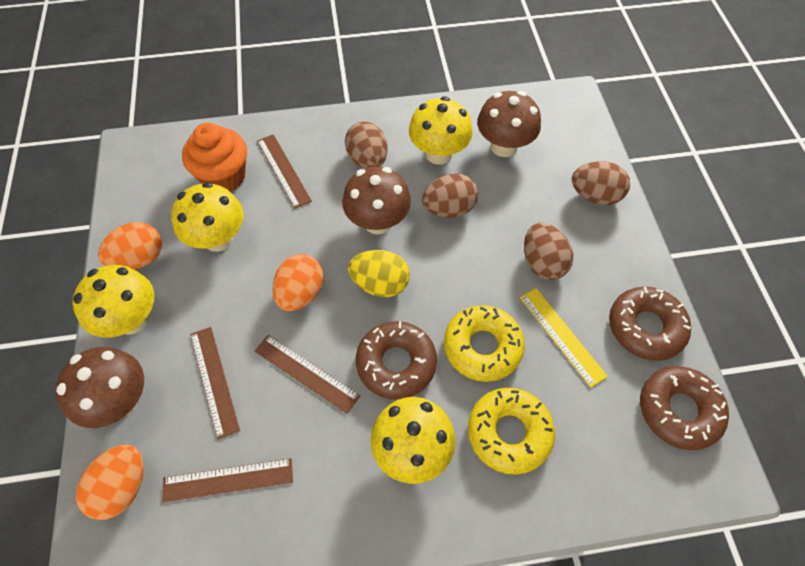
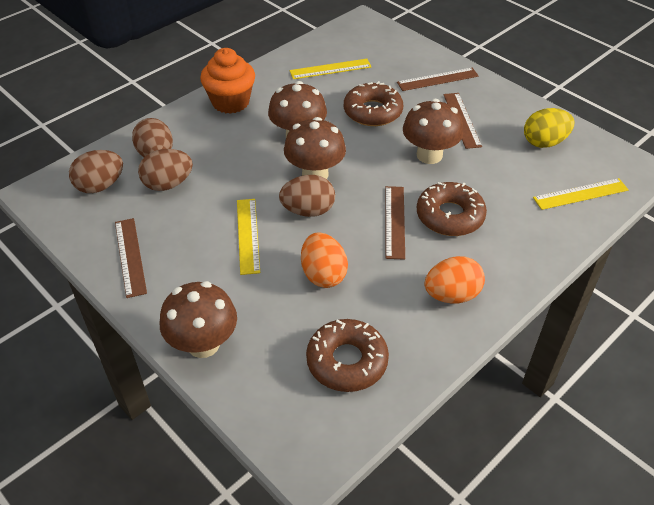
brown mushroom: [55,347,144,428] [342,166,411,235] [477,91,541,157] = 3 -> [160,281,237,358] [268,81,327,137] [284,117,346,179] [403,99,463,164] = 4
orange egg: [76,444,144,520] [98,222,162,270] [272,254,324,311] = 3 -> [301,232,348,288] [424,256,485,304] = 2
yellow donut: [444,305,525,382] [468,388,555,475] = 2 -> none = 0
yellow mushroom: [72,265,154,338] [171,182,243,252] [371,397,456,484] [409,96,473,165] = 4 -> none = 0
yellow ruler: [520,288,608,388] = 1 -> [237,199,260,275] [290,59,372,79] [533,178,629,210] = 3

